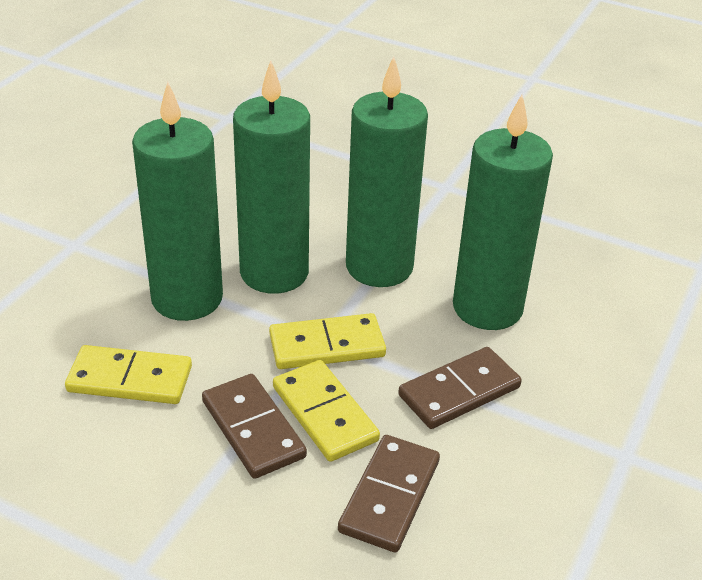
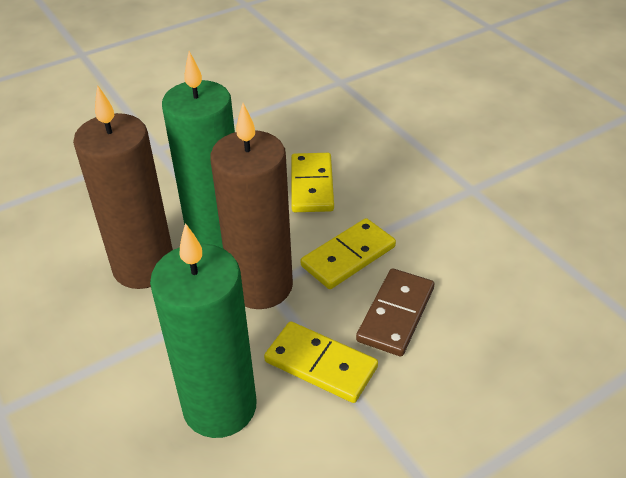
brown candle: none = 0 -> [73,85,173,289] [210,103,293,309] = 2
brown domino: [202,374,307,479] [338,435,440,552] [398,347,522,429] = 3 -> [356,268,434,356] = 1
green candle: [132,82,223,321] [233,61,310,294] [346,56,428,287] [453,95,553,330] = 4 -> [150,223,256,438] [162,51,235,248] = 2

